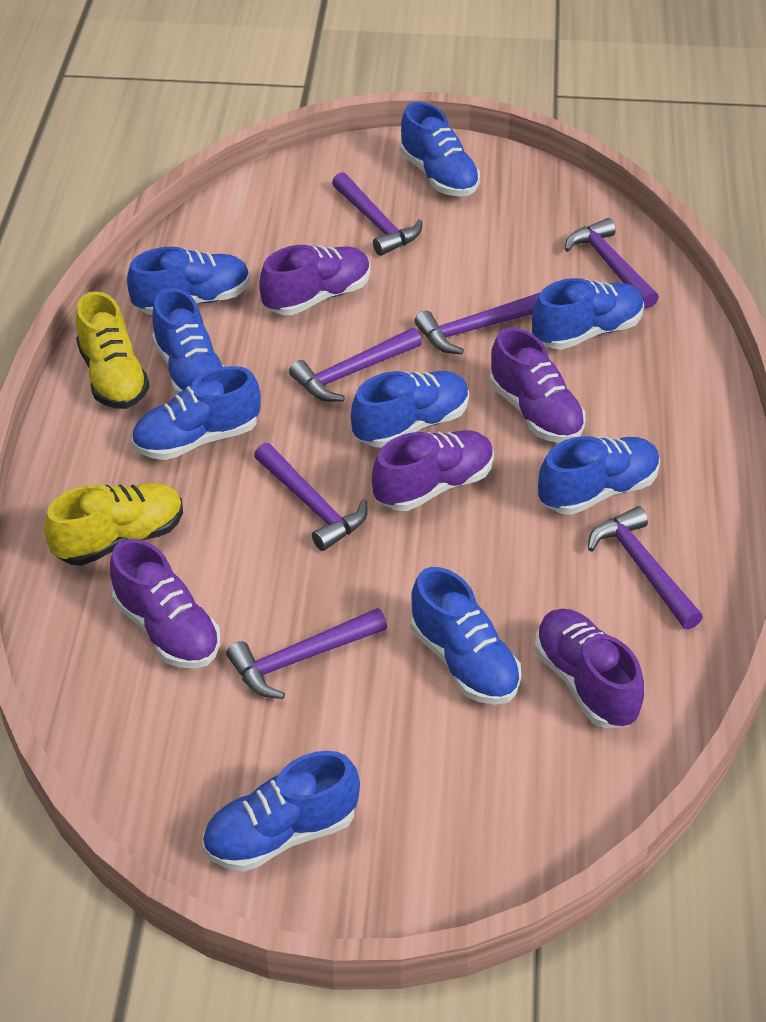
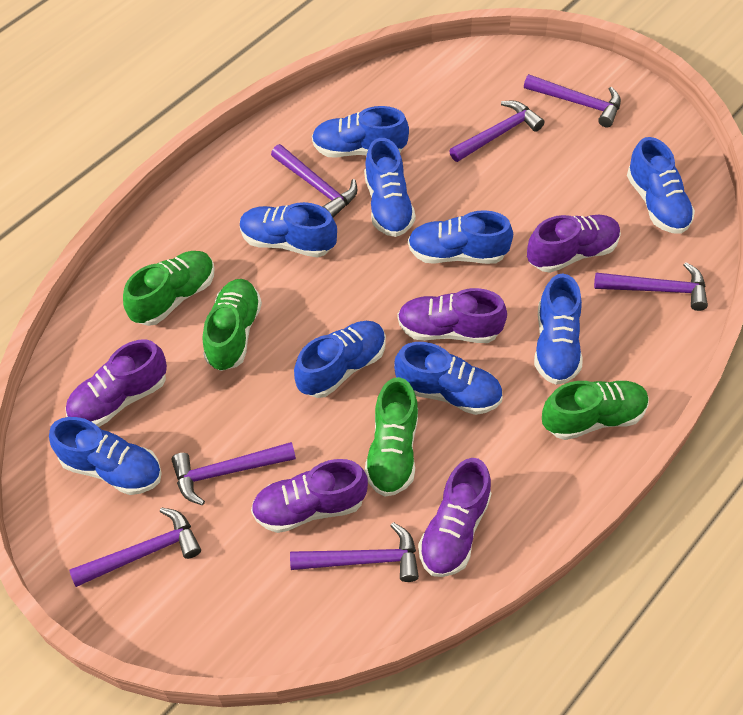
green shoe: none = 0 -> [123,251,215,326] [202,279,262,371] [364,377,418,497] [542,380,649,440] = 4
yellow shoe: [44,483,183,566] [76,291,150,409] = 2 -> none = 0

